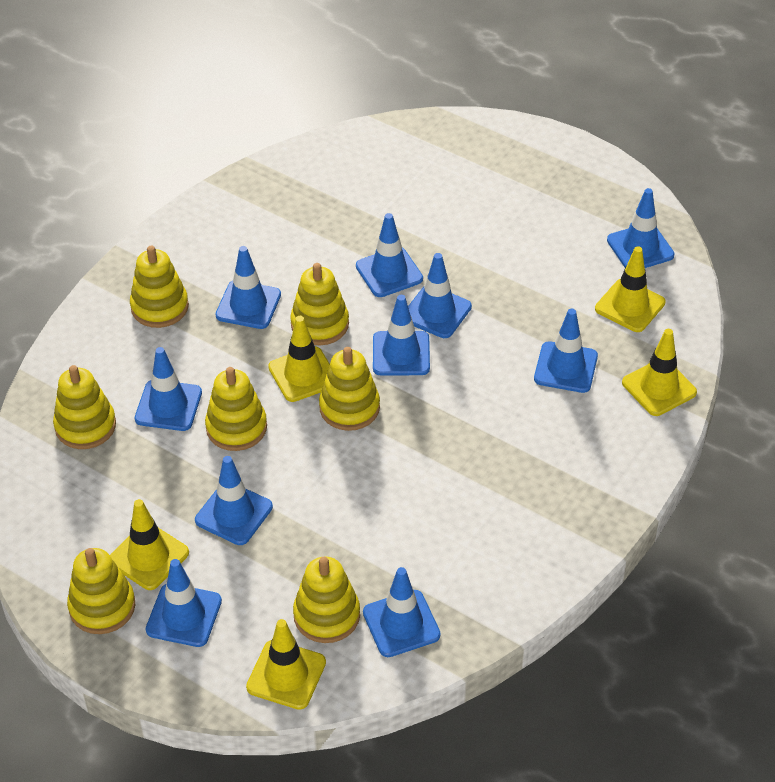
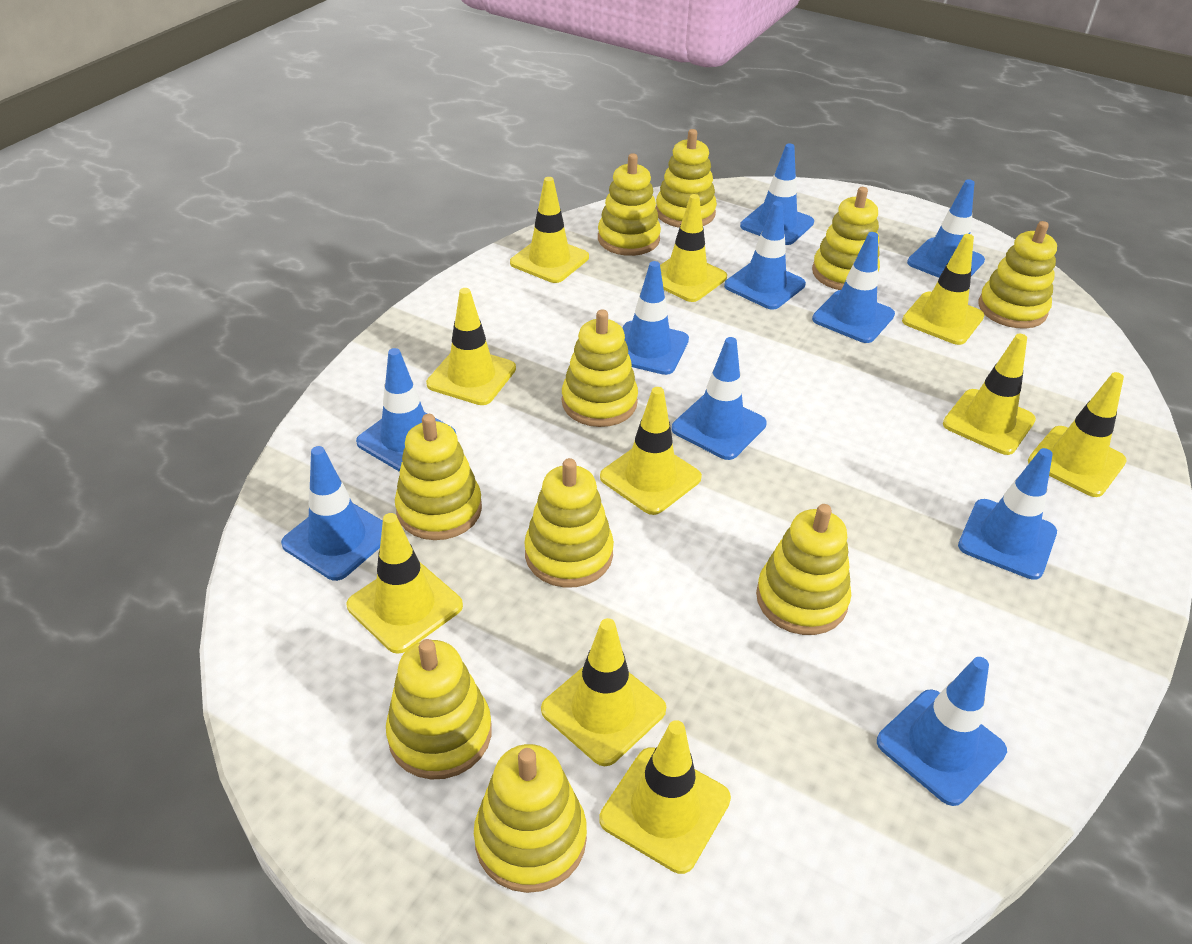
yellow stacking toy: [53,365,116,449] [67,548,135,634] [130,246,189,328] [205,367,267,451] [290,263,349,345] [293,557,360,643] [319,347,380,431] = 7 -> [386,639,492,780] [395,414,482,540] [474,744,587,893] [524,458,614,587] [562,309,638,427] [598,153,661,256] [656,129,717,228] [756,504,851,635] [812,187,880,290] [979,221,1057,329] = 10
yellow traffic cone: [110,499,189,590] [246,619,326,710] [268,316,330,402] [595,246,666,332] [622,329,697,416] = 5 -> [347,513,463,654] [426,288,516,405] [510,177,589,283] [541,618,666,766] [599,720,731,874] [600,387,702,515] [660,194,727,302] [902,234,984,345] [943,334,1036,455] [1028,372,1127,497] = 10

